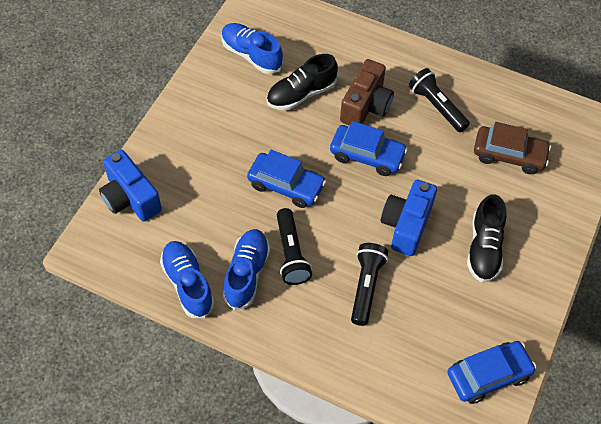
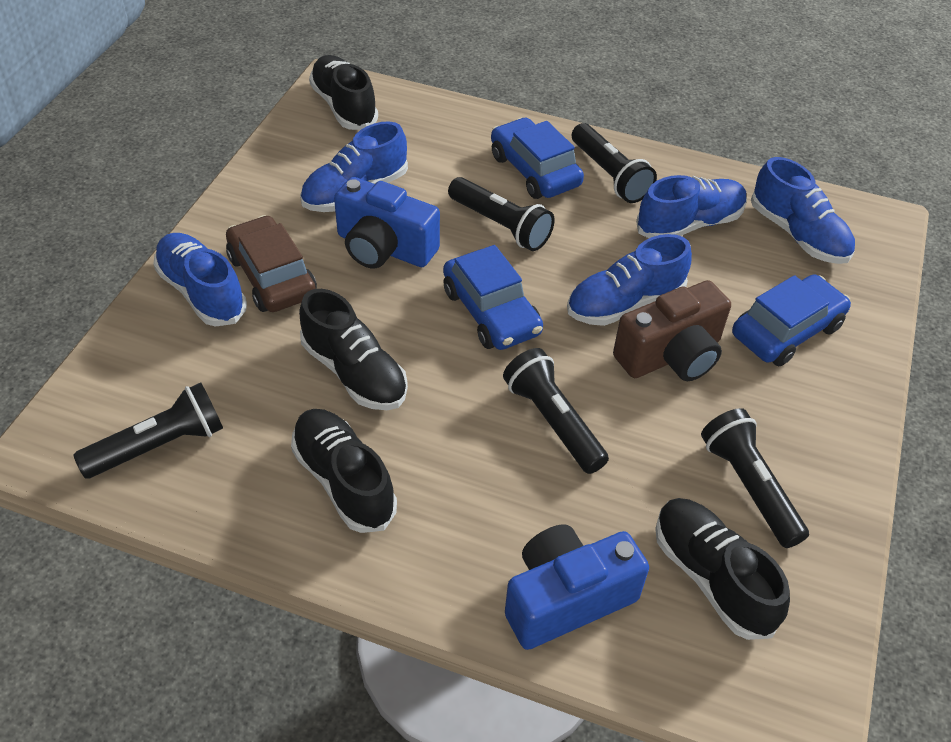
black flashlight: [277,208,312,285] [351,243,388,326] [409,68,470,132] = 3 -> [73,382,223,478] [448,177,555,251] [503,348,609,474] [572,123,657,203] [701,408,809,548] = 5
black shoe: [267,54,338,110] [467,194,506,283] = 2 -> [291,409,397,533] [299,289,408,410] [309,55,378,130] [655,498,790,640] = 4
blue shoe: [160,241,215,318] [221,23,283,74] [223,229,270,310] = 3 -> [153,233,247,326] [300,121,408,212] [567,234,692,326] [636,175,747,238] [751,157,855,264] = 5

